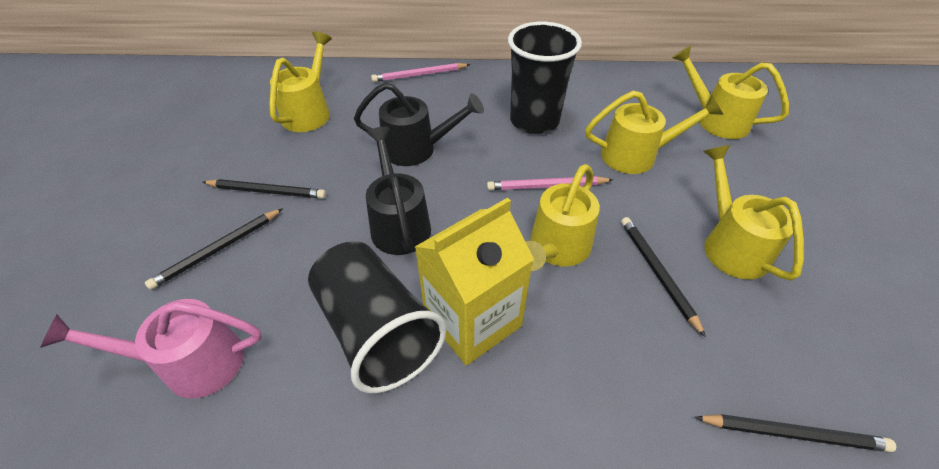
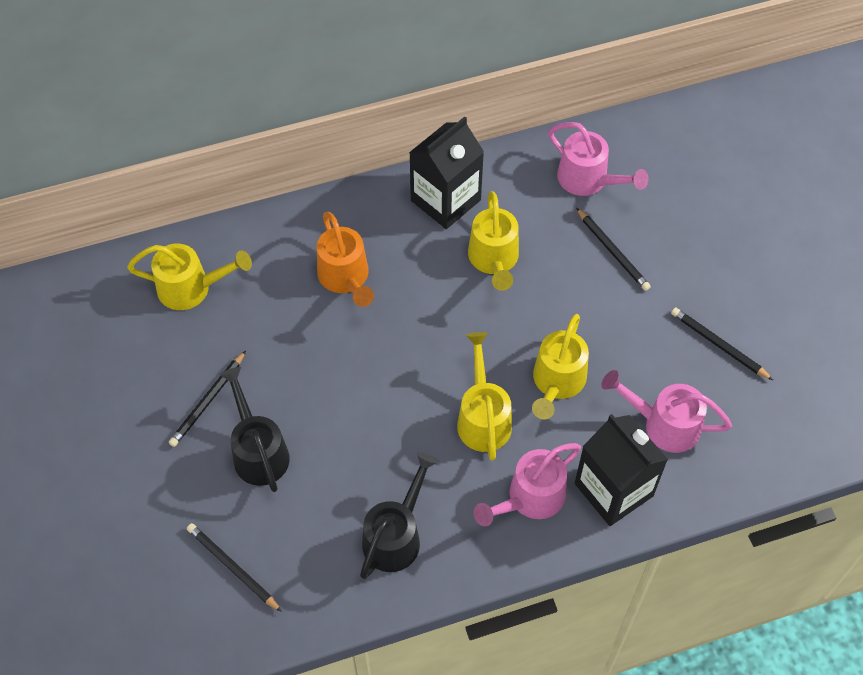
black carton: none = 0 -> [409,116,484,229] [575,414,668,526] = 2
black cup: [308,241,446,393] [508,22,582,134] = 2 -> none = 0
orange watering can: none = 0 -> [317,212,374,307] = 1
pink pencil: [371,63,470,82] [487,176,613,190] = 2 -> none = 0
pink watering can: [40,299,261,399] = 1 -> [474,443,581,526] [548,122,649,196] [601,370,732,453] = 3
yellow carton: [415,198,534,366] = 1 -> none = 0
yellow watering can: [269,32,332,132] [526,164,600,271] [585,91,723,174] [672,45,789,139] [703,145,804,281] = 5 -> [127,243,252,310] [457,332,512,461] [468,191,519,291] [532,314,589,420] = 4

